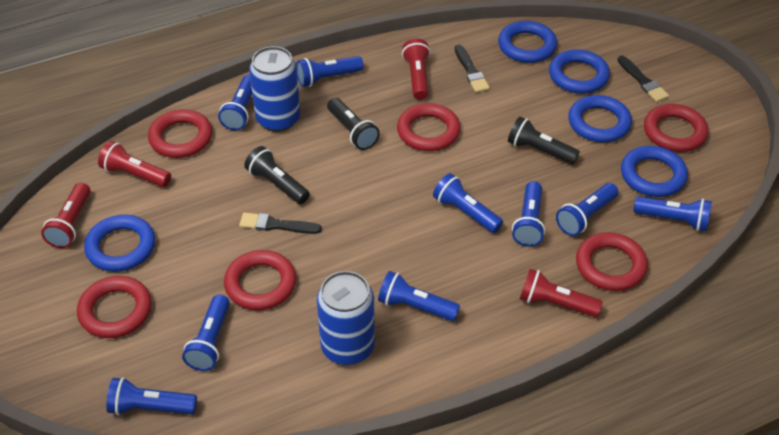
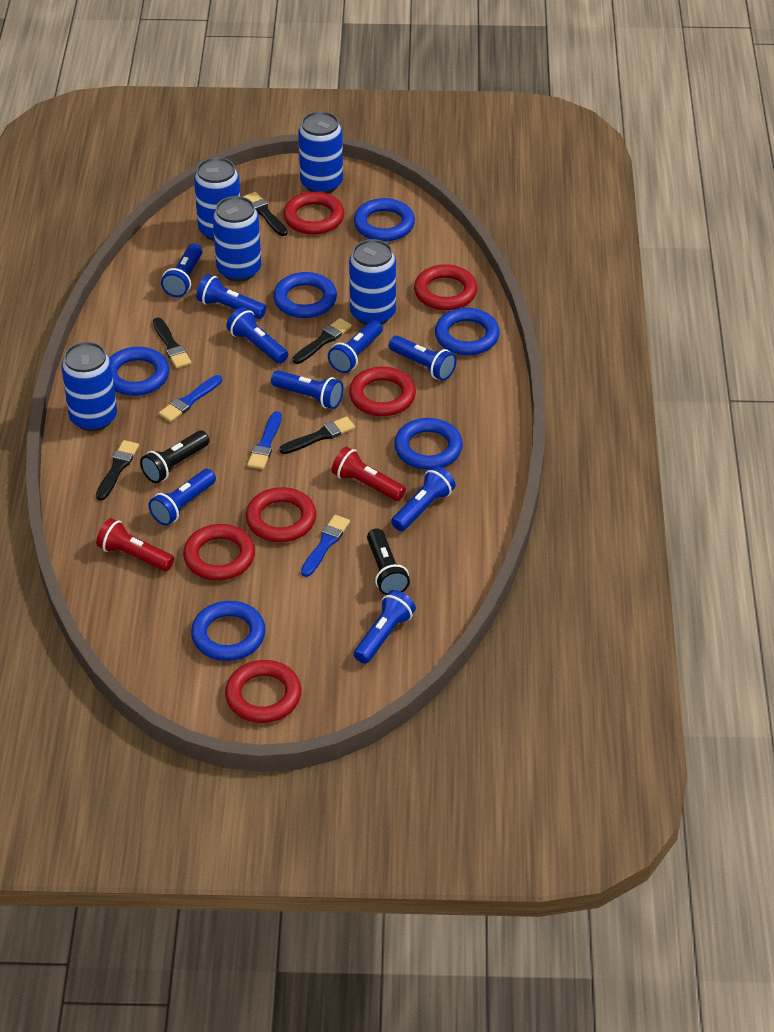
black brush: [239,213,322,234] [454,45,490,93] [617,56,669,102] = 3 -> [96,440,139,501] [153,317,191,368] [243,192,288,236] [279,417,355,454] [292,318,352,364] = 5
black flashlight: [244,146,310,204] [327,98,380,150] [508,117,580,165] = 3 -> [140,431,209,483] [367,528,410,595] = 2
blue brush: none = 0 -> [159,375,222,422] [247,411,282,469] [301,515,350,577] = 3
blue can: [249,46,300,132] [317,271,375,365] = 2 -> [61,342,117,431] [194,157,240,241] [213,196,261,281] [298,111,343,193] [349,239,396,325] = 5
blue ring: [84,215,155,272] [498,21,557,63] [549,49,610,94] [568,95,632,142] [621,146,688,197] = 5 -> [110,347,169,396] [191,601,266,661] [273,272,337,318] [354,198,415,241] [394,418,463,470] [435,308,500,355] = 6
red flashlight: [41,183,91,248] [98,141,171,187] [402,38,430,100] [520,269,603,317] = 4 -> [96,518,174,571] [332,447,406,501] = 2

